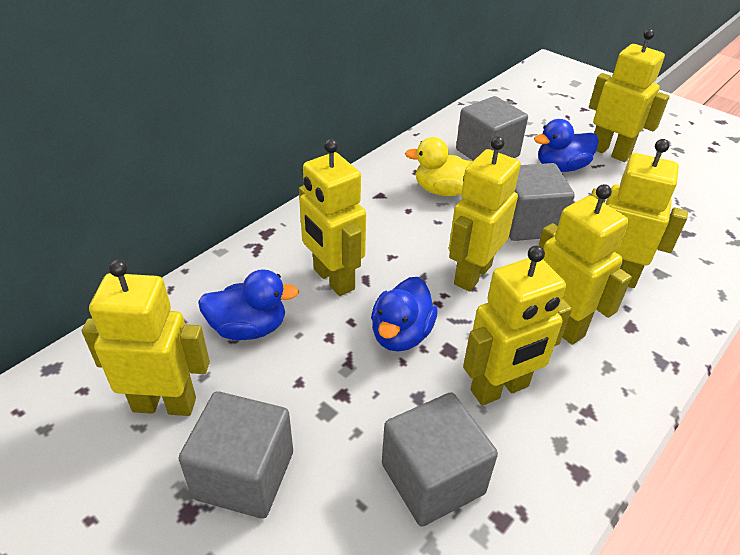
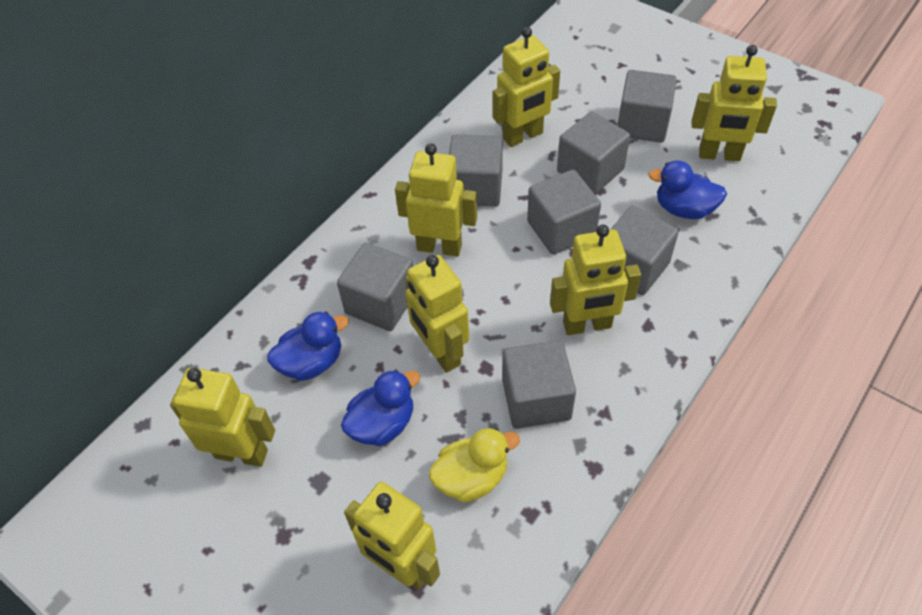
grey cube: [179,391,293,519] [382,392,498,527] [456,96,528,161] [509,163,575,241] = 4 -> [337,243,413,331] [449,135,503,207] [502,340,576,429] [527,170,601,255] [557,111,630,194] [610,206,679,296] [617,70,677,143] = 7

